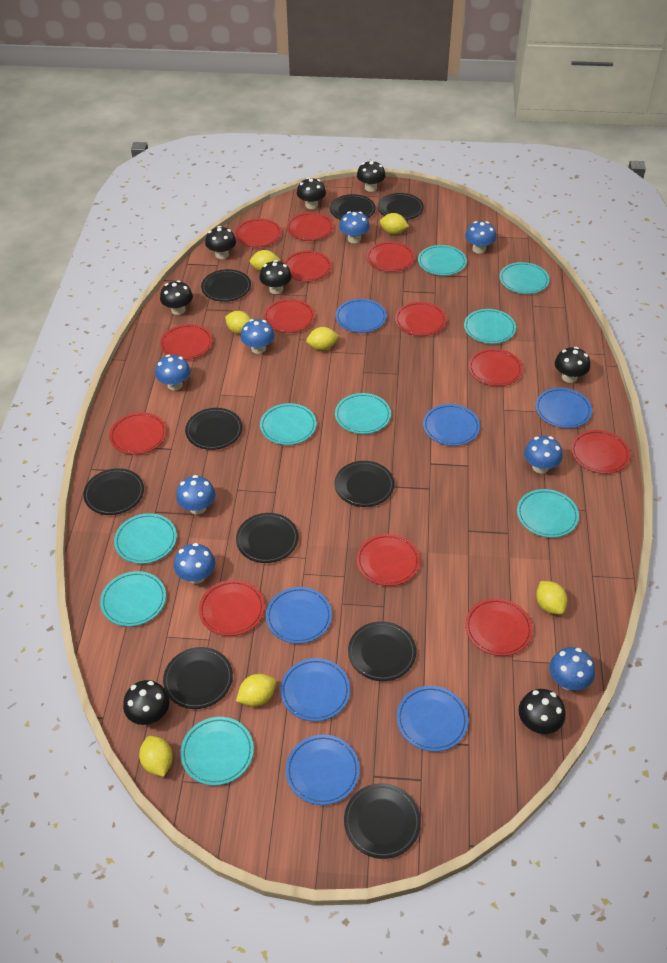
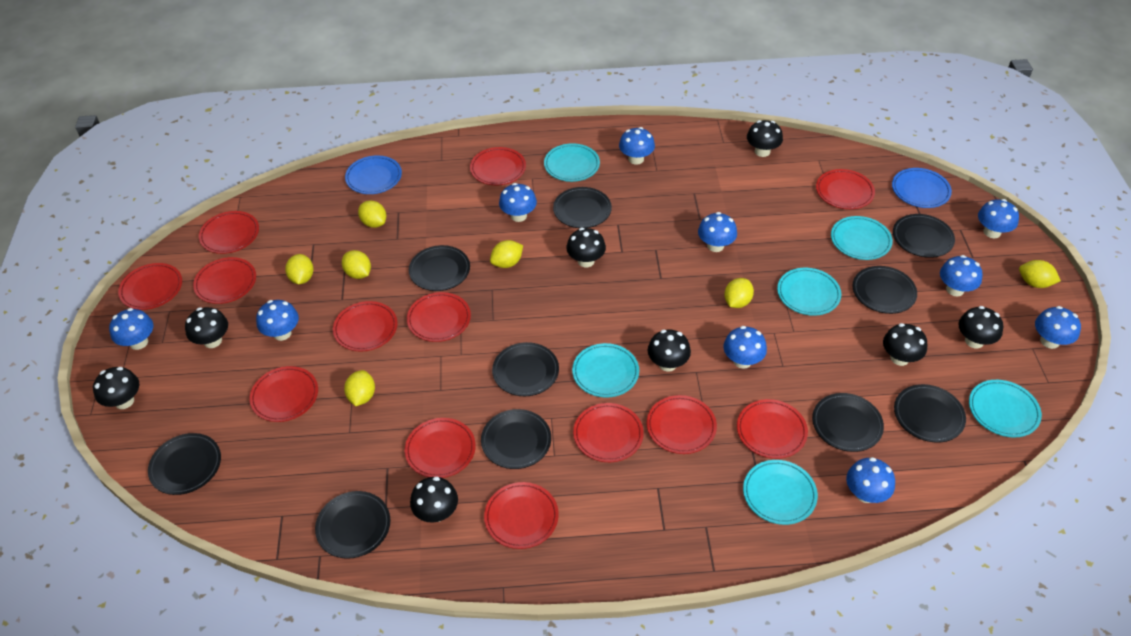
blue mushroom: [155,355,191,391] [174,543,215,584] [176,475,215,514] [240,319,275,354] [339,211,370,243] [465,221,496,254] [524,436,563,473] [549,647,595,690] = 8 -> [109,308,153,350] [256,300,299,341] [499,183,537,222] [619,127,655,165] [698,212,737,252] [724,326,767,369] [846,457,895,503] [940,255,983,296] [978,199,1019,238] [1035,306,1081,349] = 10
blue plate: [266,587,332,644] [280,658,350,721] [286,735,360,805] [335,299,387,333] [397,686,469,752] [423,404,480,446] [535,388,592,428] = 7 -> [345,156,402,194] [892,168,952,208] = 2
turquoise plate: [100,571,166,627] [114,513,177,564] [180,717,254,786] [260,403,317,445] [335,393,391,434] [418,245,467,276] [464,309,516,344] [499,262,550,294] [517,489,579,538] = 9 -> [544,143,600,182] [572,343,639,398] [743,460,818,525] [777,268,842,316] [831,216,893,260] [969,380,1042,437] = 6

